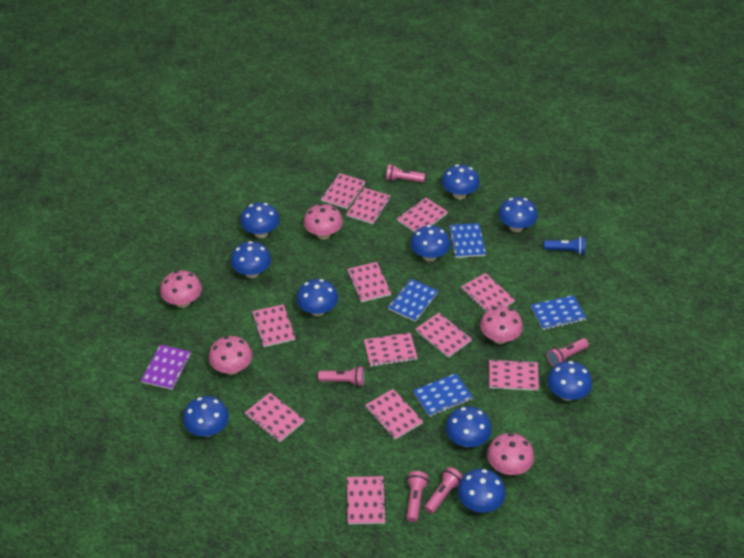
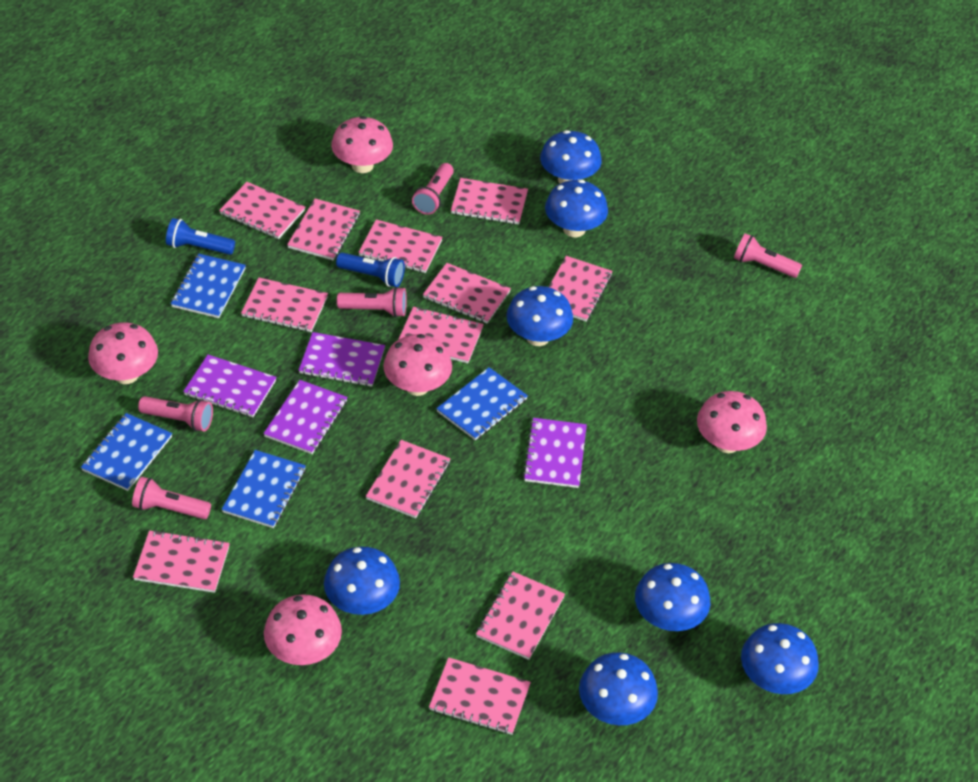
blue flashlight: [544,236,585,255] = 1 -> [166,218,235,255] [336,253,405,287] = 2
blue mushroom: [183,396,229,437] [231,241,271,278] [240,202,280,238] [296,279,338,317] [410,225,450,262] [442,164,480,199] [445,406,492,447] [457,469,506,513] [498,197,538,232] [547,361,592,401] = 10 -> [324,546,400,615] [506,286,573,346] [540,130,602,184] [545,180,608,237] [579,652,658,725] [635,563,710,631] [741,623,819,694] = 7
purple notebook: [141,345,191,390] = 1 -> [183,355,277,417] [263,380,347,454] [299,332,385,387] [523,418,587,488] = 4

